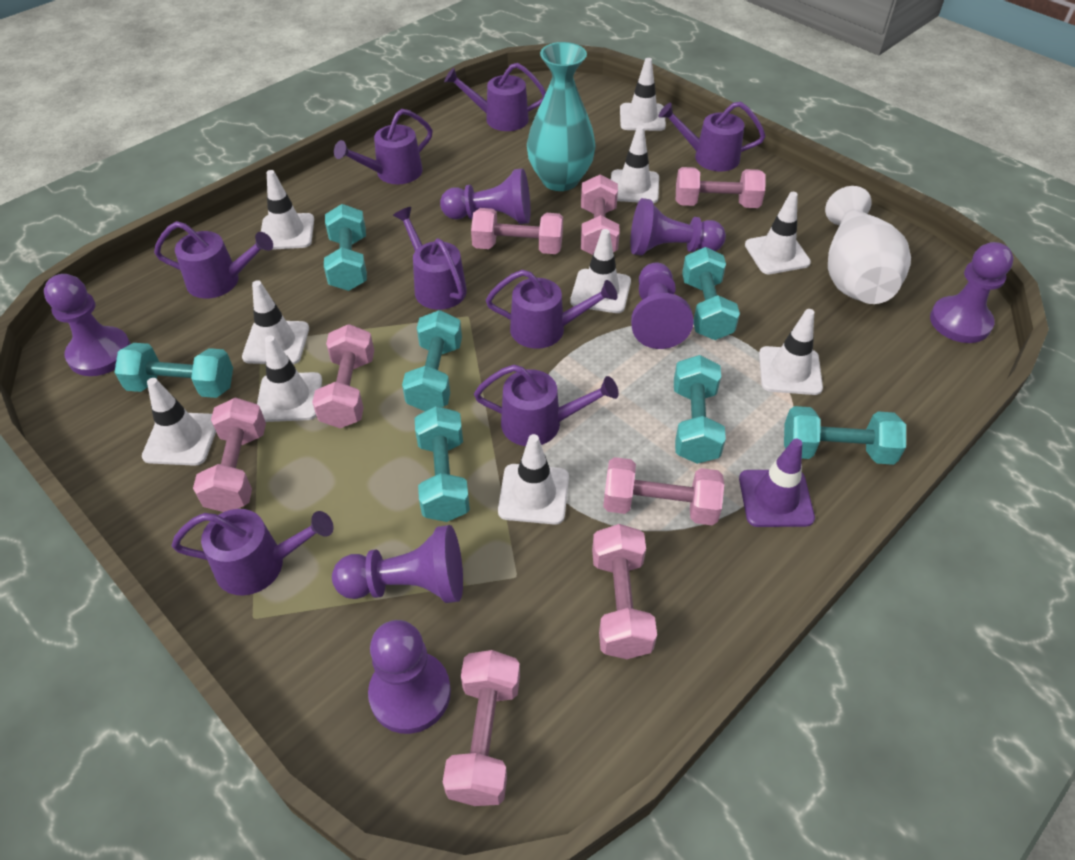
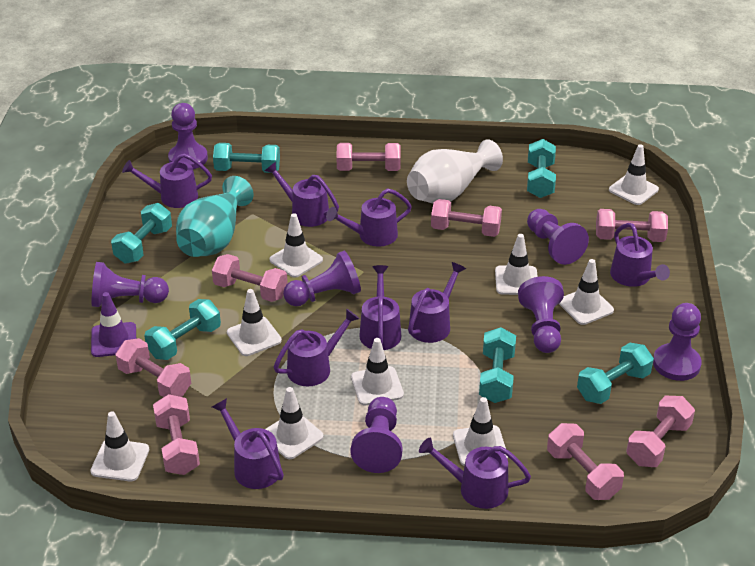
purple watering can: [154,221,273,299] [171,509,334,596] [334,109,433,184] [393,207,467,310] [444,63,546,131] [474,365,619,446] [486,270,618,349] [659,102,765,171] = 8 -> [122,153,212,208] [212,398,284,489] [265,162,339,227] [274,309,360,387] [326,188,412,247] [359,265,401,350] [408,262,466,343] [419,438,531,509] [610,223,670,287] = 9
turquoise dumbbell: [114,343,233,398] [324,204,367,291] [402,310,462,411] [415,406,470,522] [674,355,726,464] [682,247,740,340] [784,406,906,465] = 7 -> [111,203,172,264] [144,299,221,360] [213,143,280,173] [479,327,516,403] [527,139,556,198] [577,343,654,404] = 6
white traffic cone: [142,378,216,466] [242,280,309,364] [257,335,322,422] [261,170,314,250] [498,434,569,525] [570,229,631,313] [611,126,659,203] [620,58,666,131] [745,192,811,274] [759,309,823,395] = 10 -> [90,411,149,481] [227,289,282,356] [266,387,324,459] [269,213,323,278] [351,338,404,405] [453,397,508,466] [495,234,538,295] [559,259,614,325] [609,144,659,205] = 9

